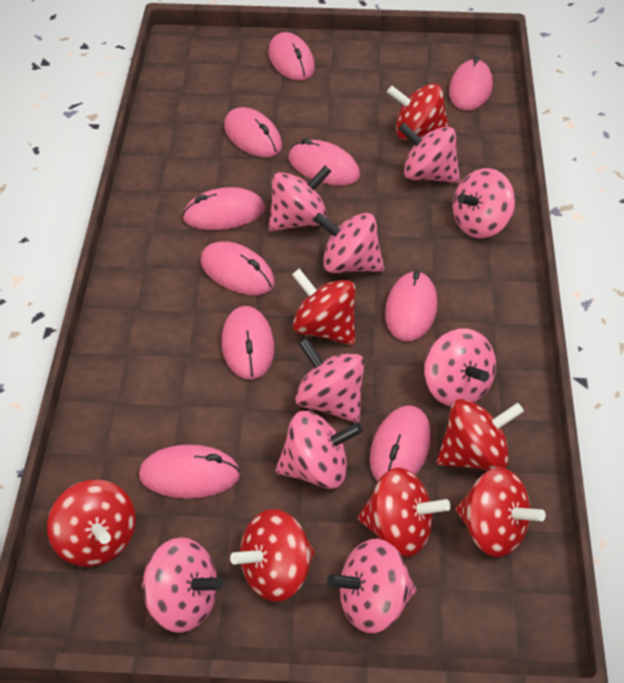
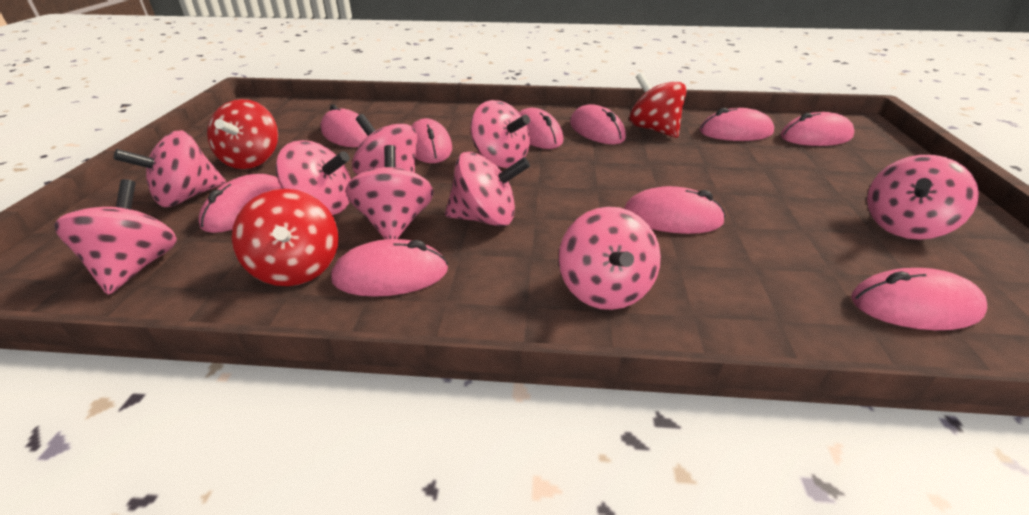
red spinning top: [47,479,136,567] [230,509,315,602] [292,268,356,345] [358,467,451,557] [387,84,449,140] [437,399,524,471] [456,468,546,557] = 7 -> [207,99,278,169] [232,189,339,286] [629,72,687,138] = 3

